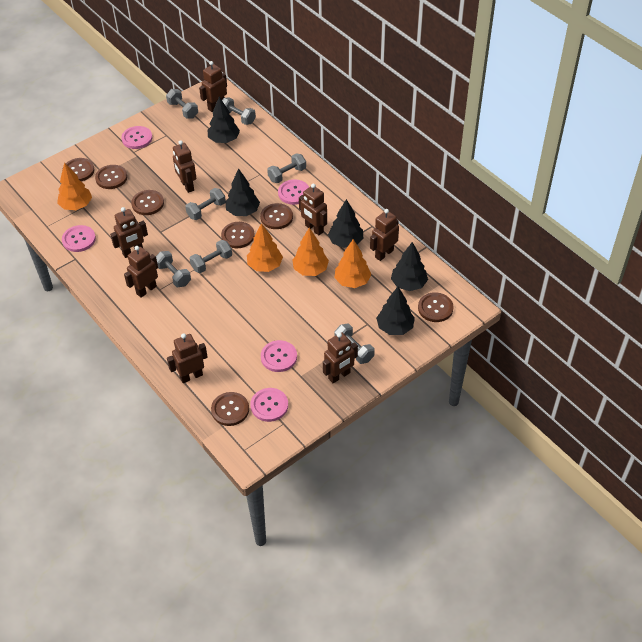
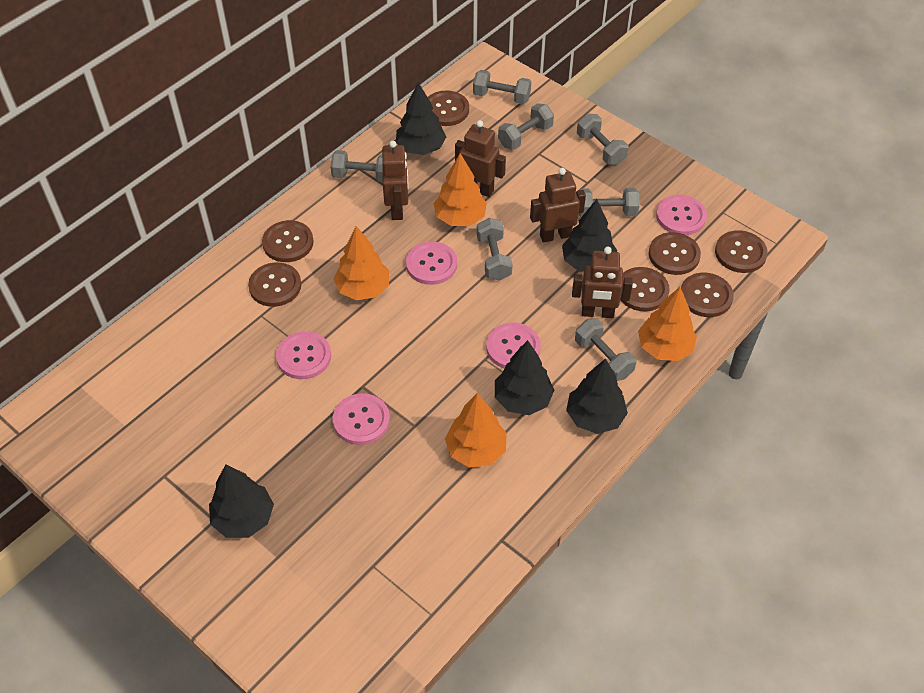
brown robot: [110,207,148,258] [124,246,158,298] [167,333,208,383] [173,140,196,193] [199,61,227,112] [299,184,327,235] [323,332,358,383] [370,209,399,261] = 8 -> [382,141,409,220] [455,120,506,197] [530,168,586,243] [572,247,633,318] = 4

